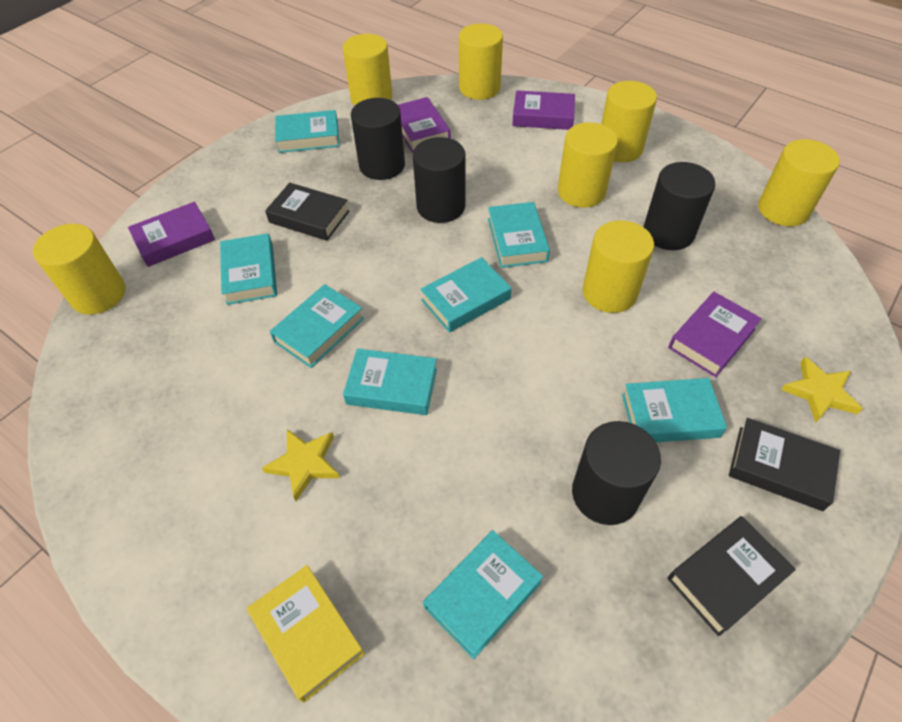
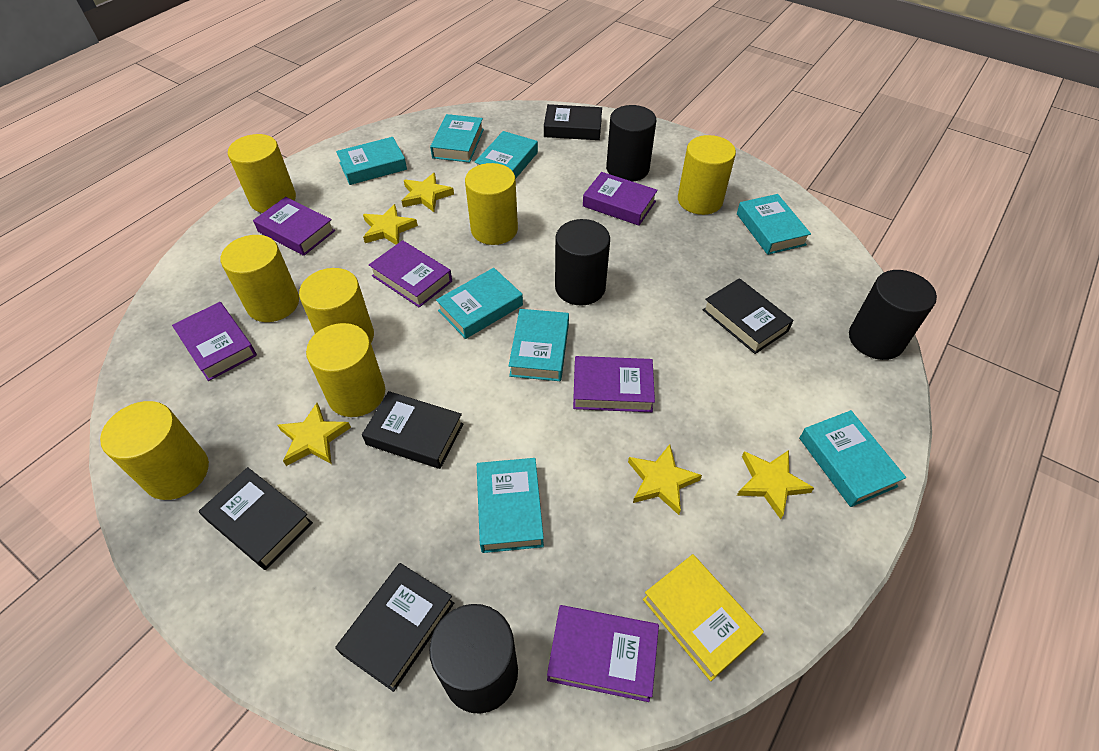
black book: [265,183,350,241] [667,516,796,636] [729,418,840,511] = 3 -> [199,467,313,570] [335,563,454,692] [362,391,463,469] [544,104,602,140] [703,278,794,354] = 5
purple book: [128,202,215,267] [398,97,451,153] [512,90,575,130] [668,292,762,377] = 4 -> [172,302,257,381] [253,197,335,256] [369,240,452,308] [547,605,659,702] [573,356,655,412] [583,172,658,226] = 6
yellow star: [262,429,340,501] [781,357,863,423] = 2 -> [278,403,351,466] [363,204,418,245] [402,173,454,212] [628,444,702,515] [737,450,814,519] = 5

